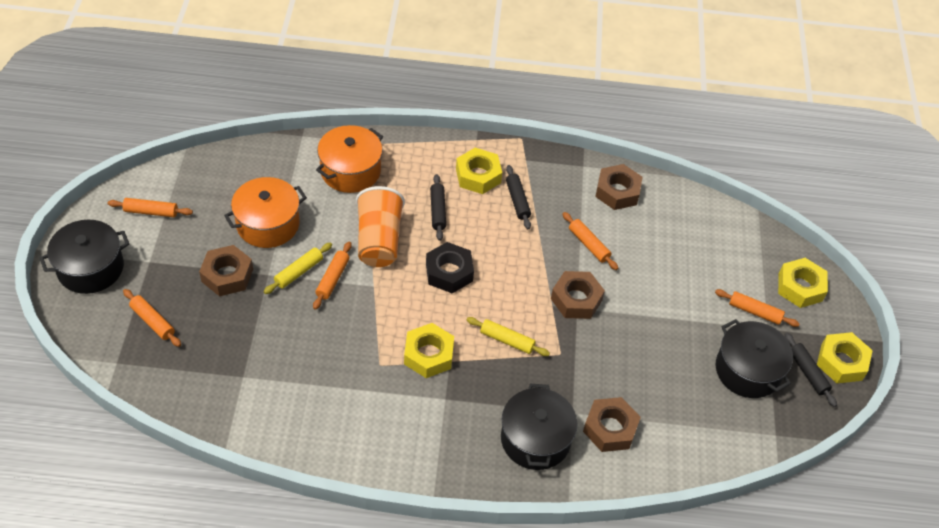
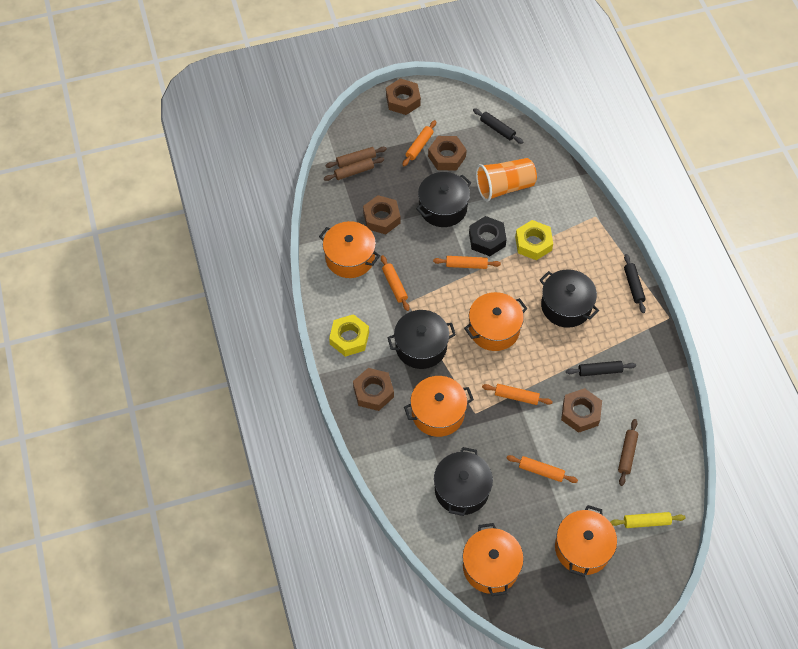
black pot: [40,220,129,294] [501,384,577,470] [716,319,793,398] = 3 -> [387,310,456,369] [416,172,471,227] [434,447,493,516] [540,269,599,328] = 4
brown nut: [199,245,253,296] [551,271,605,319] [583,397,641,452] [595,164,643,210] = 4 -> [353,368,394,411] [363,195,400,234] [386,78,421,115] [428,136,467,170] [561,388,602,433] = 5
brown rolling pin: none = 0 -> [324,157,384,181] [325,147,387,168] [618,419,638,486] = 3
orange pot: [224,177,307,248] [316,125,383,193] = 2 -> [319,221,380,278] [404,376,474,437] [463,523,524,596] [464,292,527,351] [555,505,617,577] = 5
yellow nut: [404,323,454,378] [456,148,502,194] [778,258,828,308] [817,332,873,383] = 4 -> [329,314,369,357] [515,220,553,260] = 2
yellow rolling pin: [264,242,332,294] [467,317,550,356] = 2 -> [610,512,686,528] = 1

